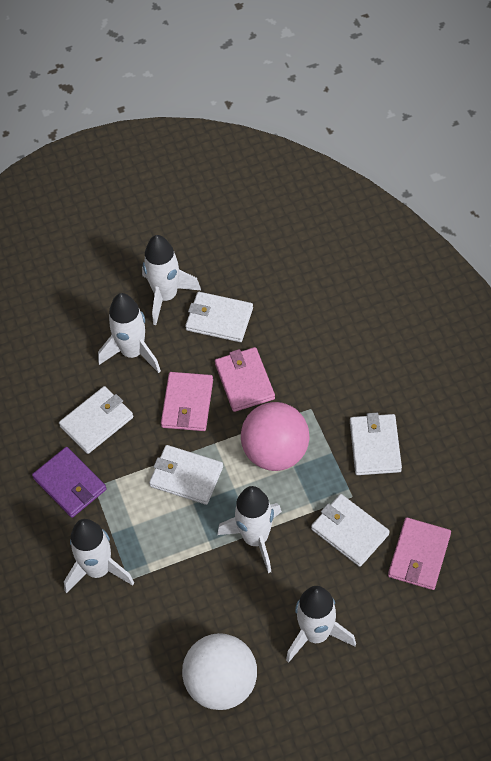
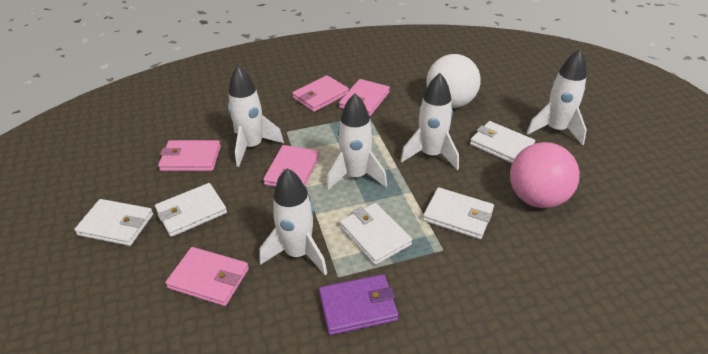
pink wallet: [161,372,213,431] [215,347,275,412] [388,517,451,590] = 3 -> [158,140,221,171] [165,247,249,306] [263,145,319,187] [292,75,349,112] [339,79,390,116] = 5

